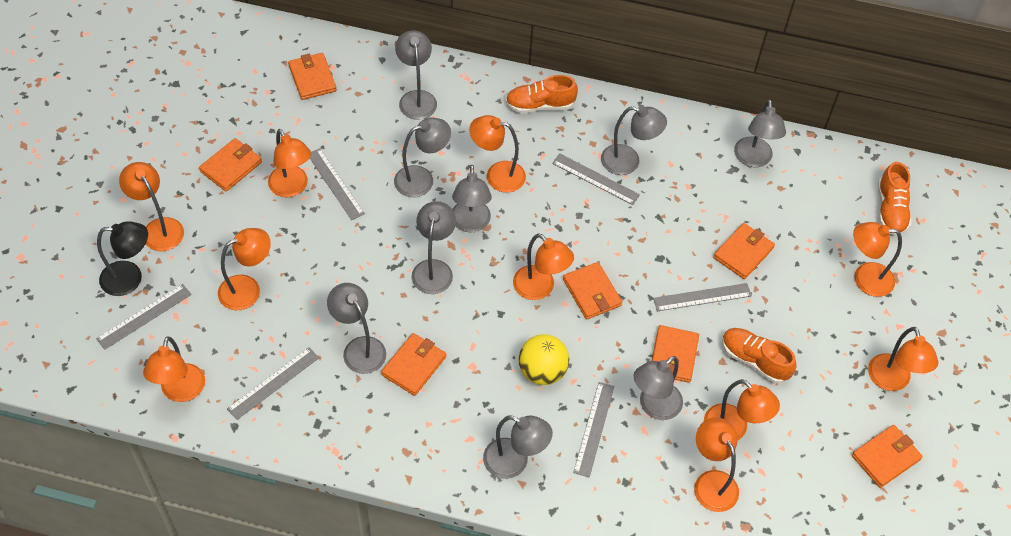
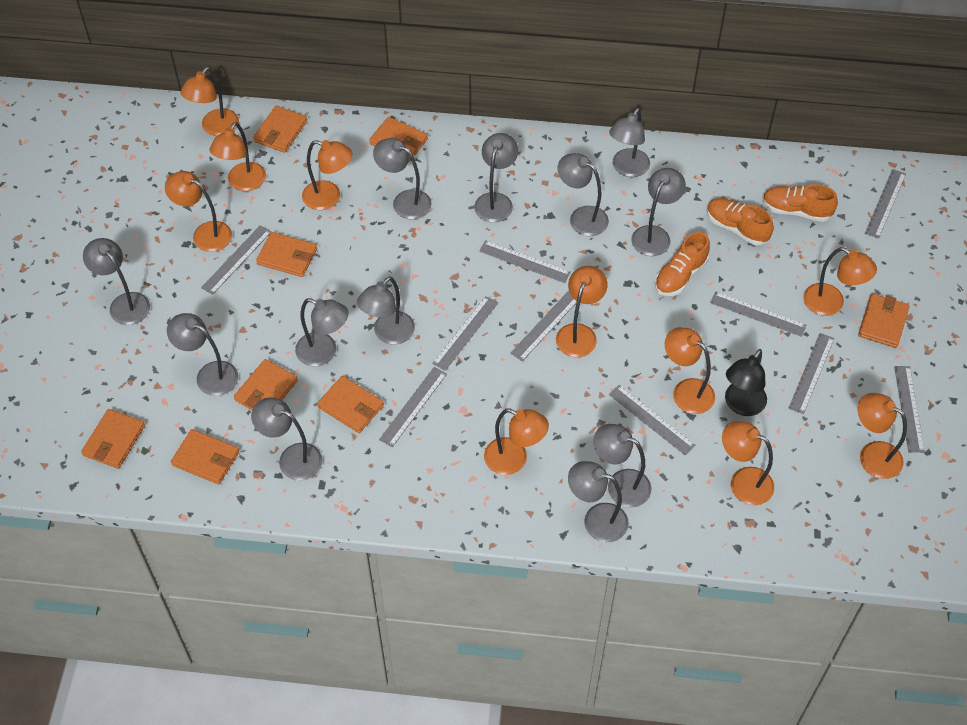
grey lamp: [327,283,386,374] [394,117,451,197] [395,31,437,120] [412,201,456,294] [452,165,492,232] [483,415,553,479] [601,106,667,175] [634,356,683,420] [734,100,786,167] = 9 -> [83,238,150,325] [167,313,238,396] [251,398,322,480] [295,298,349,366] [357,276,415,345] [373,138,431,219] [474,133,518,222] [557,153,609,236] [568,461,629,542] [594,424,651,507] [609,108,650,177] [631,168,686,256] = 12
grey ruler: [96,284,192,350] [227,347,319,420] [310,148,365,220] [552,153,640,205] [573,382,614,478] [653,283,752,311] = 6 -> [201,225,271,295] [379,367,447,447] [432,296,498,371] [479,240,571,283] [510,291,577,361] [609,385,696,455] [710,292,807,337] [789,333,835,414] [865,169,906,238] [894,366,925,453] = 10
orange wallet: [199,138,262,192] [288,53,337,100] [381,333,446,396] [563,262,622,319] [652,325,699,383] [713,223,775,279] [852,425,923,488] = 7 -> [81,409,145,469] [171,429,239,484] [234,359,298,410] [253,106,307,153] [256,232,317,277] [317,376,384,433] [369,117,428,162] [858,293,910,348] = 8
yellow ball: [519,334,569,385] = 1 -> none = 0

